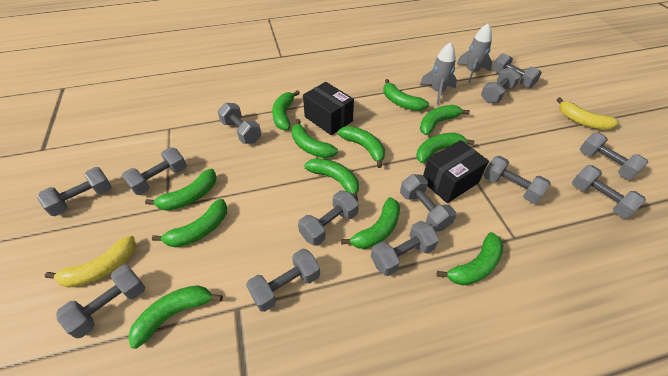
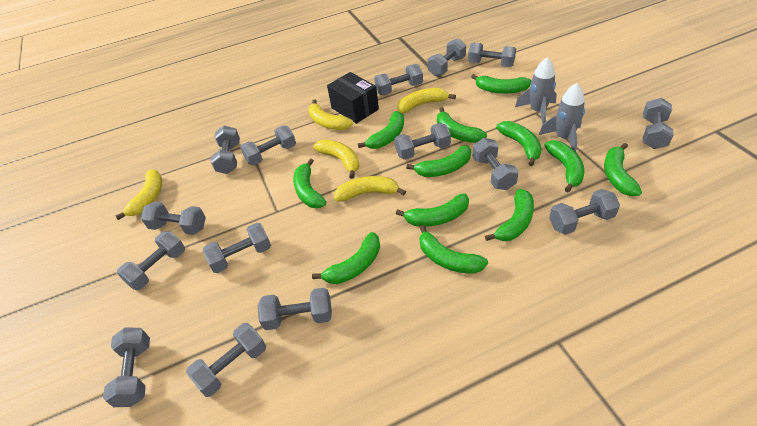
black box: [303,82,354,135] [423,140,489,203] = 2 -> [327,72,379,124] = 1
grey dumbbell: [37,167,112,216] [56,265,145,338] [122,147,187,195] [218,103,261,144] [246,249,320,312] [298,190,359,246] [371,221,439,276] [400,174,456,232] [481,67,521,103] [484,156,550,204] [492,53,542,88] [572,165,646,218] [580,132,648,179] = 13 -> [103,327,150,407] [117,231,185,290] [141,202,206,235] [186,323,266,397] [203,223,271,273] [210,125,240,174] [240,126,296,165] [258,288,332,330] [374,64,423,95] [395,123,451,160] [427,38,466,76] [468,43,516,67] [473,138,519,190] [549,189,620,235] [643,98,674,149] = 15
yellow banana: [45,235,136,288] [557,97,619,130] = 2 -> [115,169,162,220] [308,100,353,130] [313,139,359,179] [334,176,406,201] [397,88,456,113] = 5

